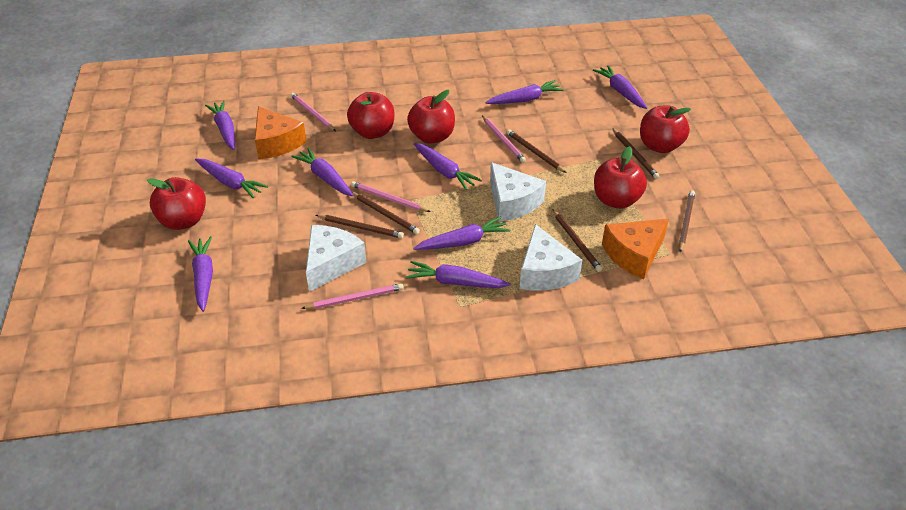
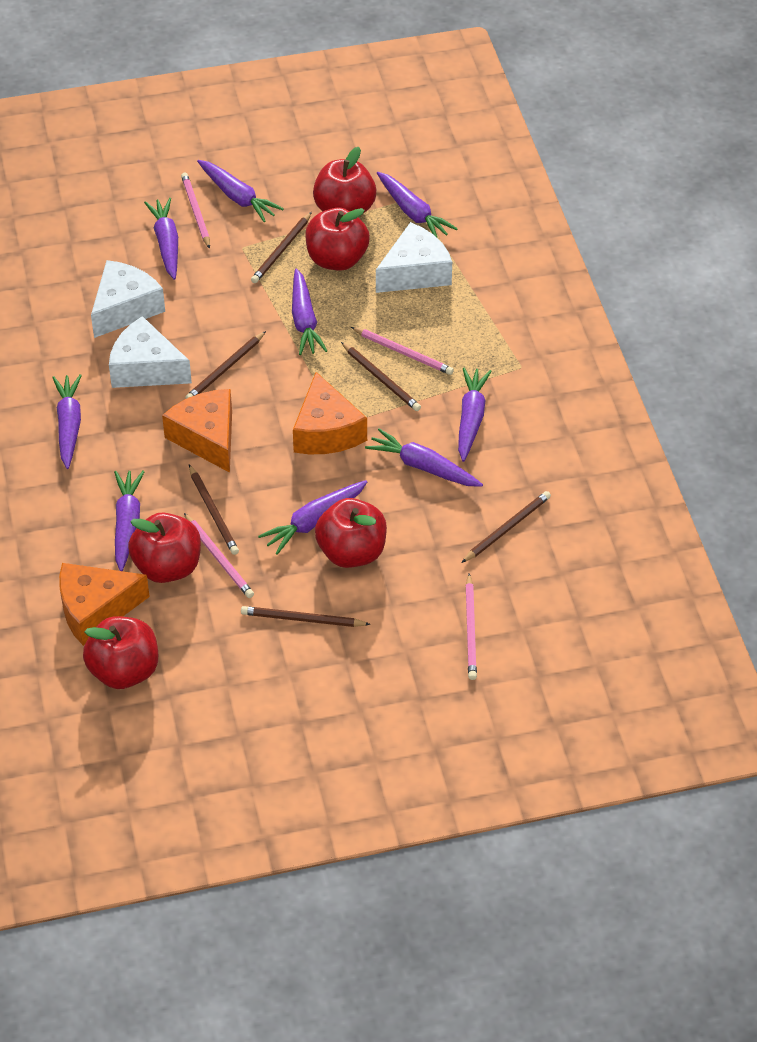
orange cheese: [255,106,307,159] [602,219,669,279] = 2 -> [59,563,150,646] [162,389,232,473] [293,372,367,454] = 3

